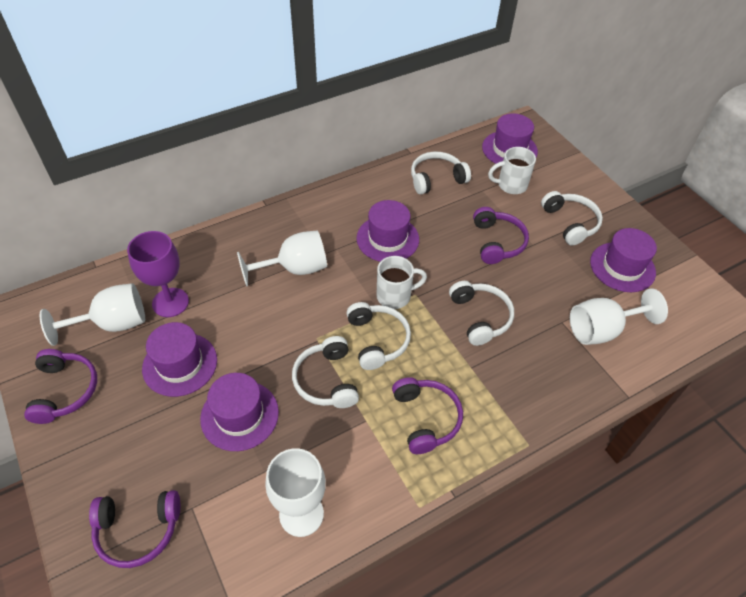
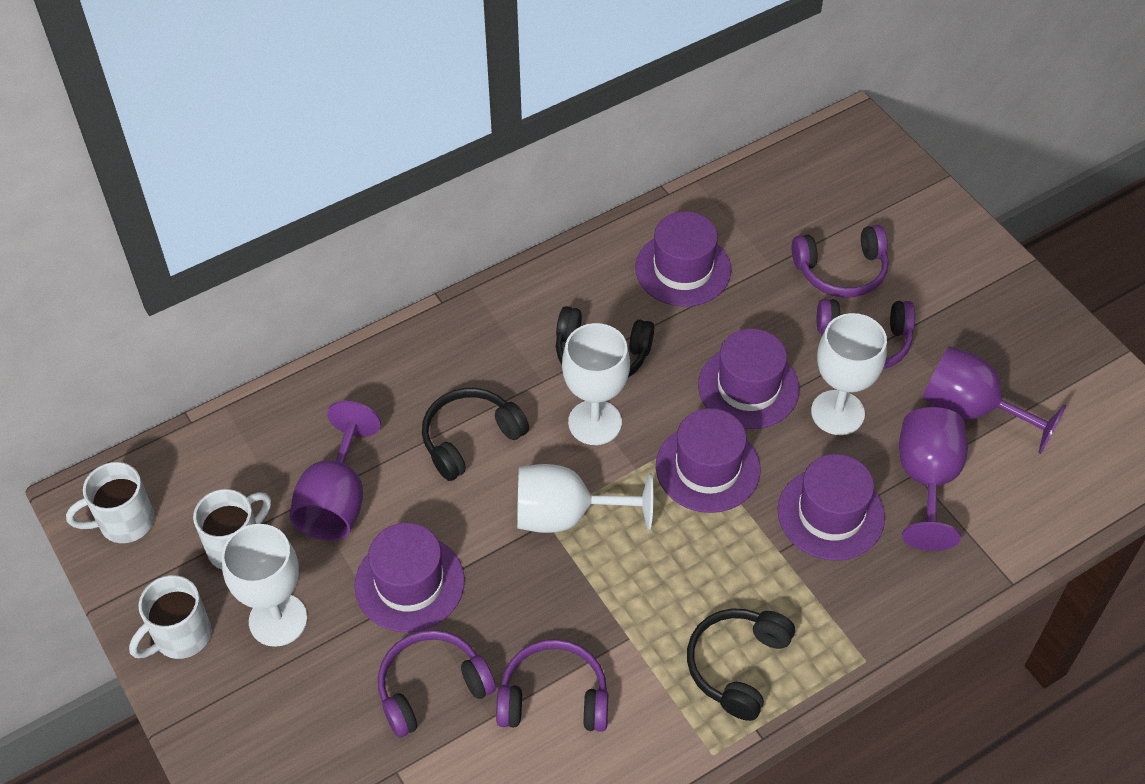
black headphones: none = 0 -> [422,388,529,481] [556,306,654,377] [687,608,795,721] = 3
purple goblet: [127,231,189,317] = 1 -> [289,401,381,541] [899,407,968,551] [923,346,1066,454] = 3
white headphones: [292,336,359,408] [346,302,411,370] [411,151,471,195] [449,281,514,346] [541,191,603,246] = 5 -> none = 0
white mug: [376,256,427,309] [488,147,536,194] = 2 -> [66,462,154,543] [129,575,211,659] [193,489,271,570] = 3

